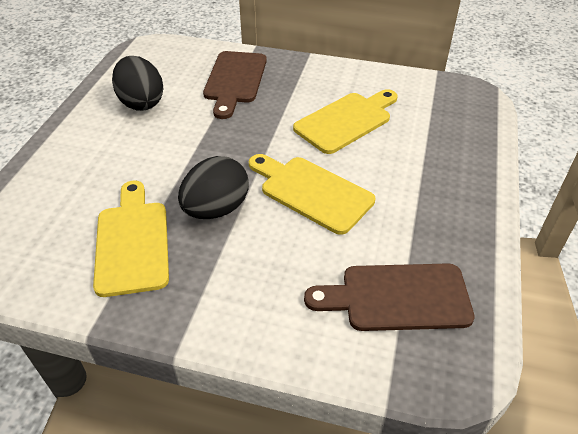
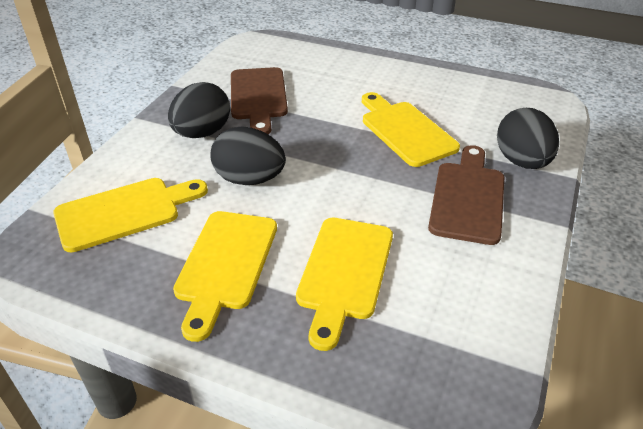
black egg: [112,56,163,111] [178,156,249,219] = 2 -> [168,82,230,138] [210,126,286,185] [497,108,559,169] = 3
yellow cutting board: [93,181,169,297] [249,154,375,235] [293,89,398,154] = 3 -> [53,178,208,253] [173,211,277,342] [296,218,393,351] [362,92,460,167] = 4

